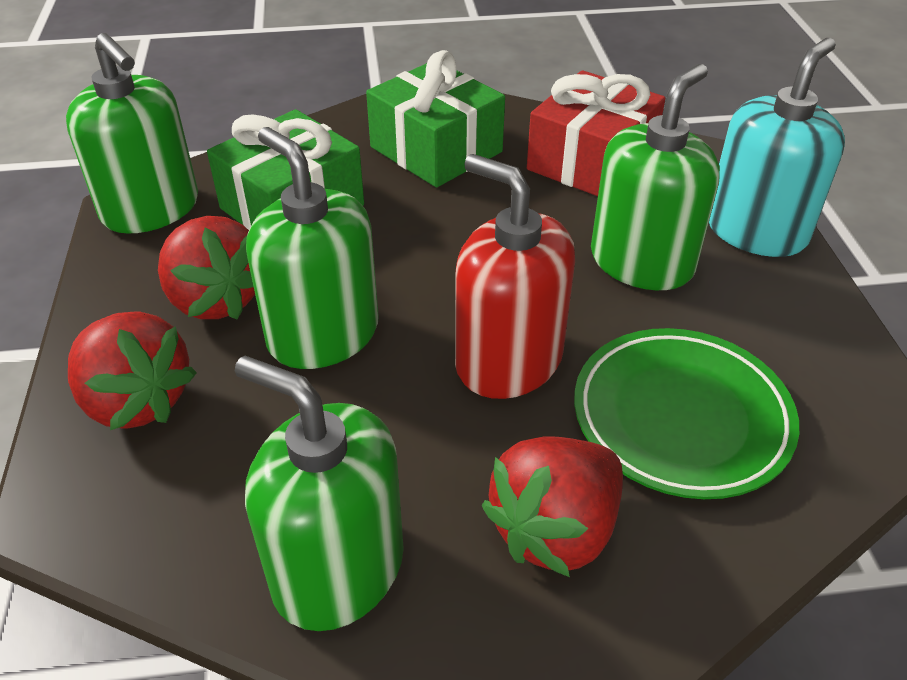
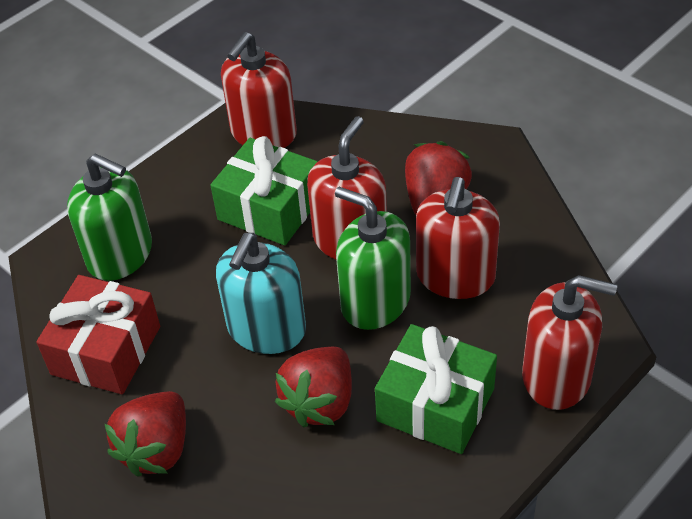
green plate: [574,328,799,499] = 1 -> none = 0
green soap dispenser: [66,33,198,234] [235,356,404,631] [246,127,379,369] [591,64,720,290] = 4 -> [67,154,152,281] [335,187,411,330] = 2
red soap dispenser: [455,154,575,399] = 1 -> [221,32,297,148] [307,116,387,259] [416,177,500,299] [522,275,617,410] = 4

